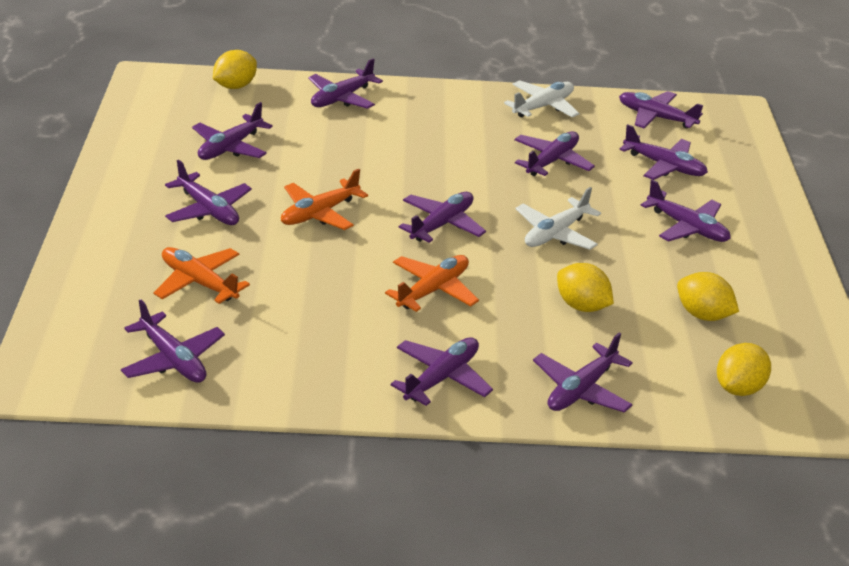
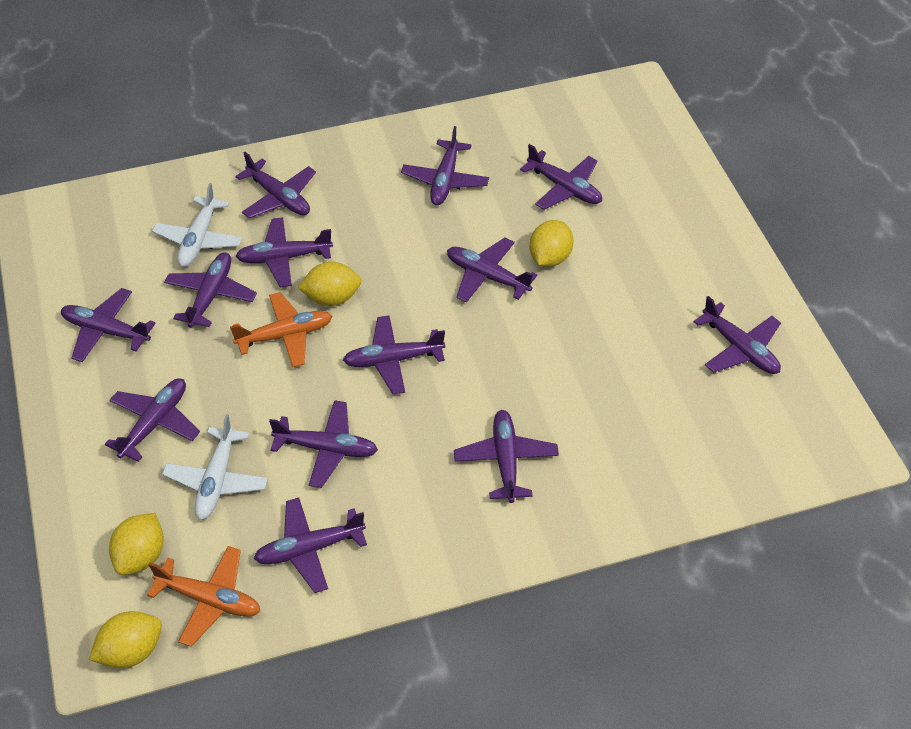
orange plane: [153,247,250,304] [281,169,368,230] [385,255,479,312] = 3 -> [147,546,260,647] [230,292,332,367] = 2
purple plane: [121,299,225,383] [165,160,252,225] [192,102,273,160] [308,58,383,109] [391,337,493,406] [399,192,486,243] [514,131,595,176] [533,333,633,413] [619,91,703,129] [619,124,708,180] [640,179,731,242] = 11 -> [61,288,156,362] [105,378,200,462] [164,252,257,328] [236,152,316,218] [236,217,333,287] [254,497,367,593] [269,400,378,488] [343,315,445,395] [401,126,489,205] [447,238,537,303] [454,410,559,503] [520,144,602,209] [694,296,781,374] = 13

